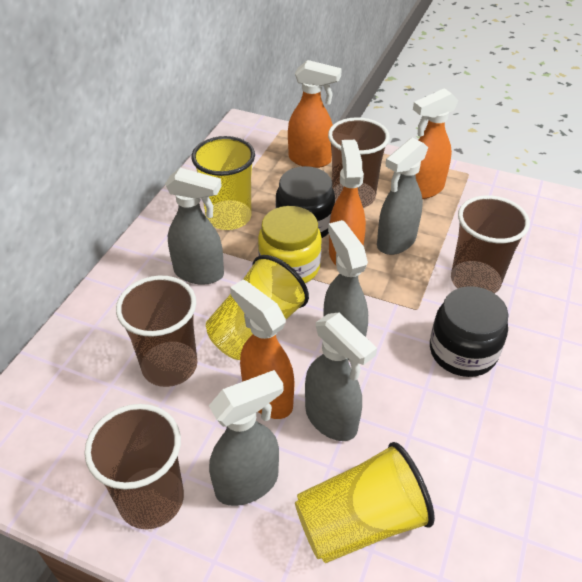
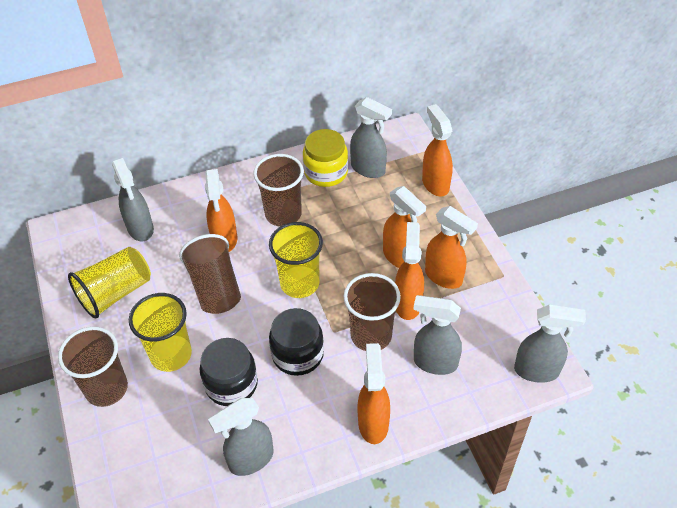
orange spray bottle: [230,280,294,419] [288,60,342,168] [329,140,366,265] [413,88,459,199] = 4 -> [205,169,237,252] [357,343,390,444] [383,186,426,268] [395,222,424,320] [422,104,453,197] [425,206,478,289] = 6

